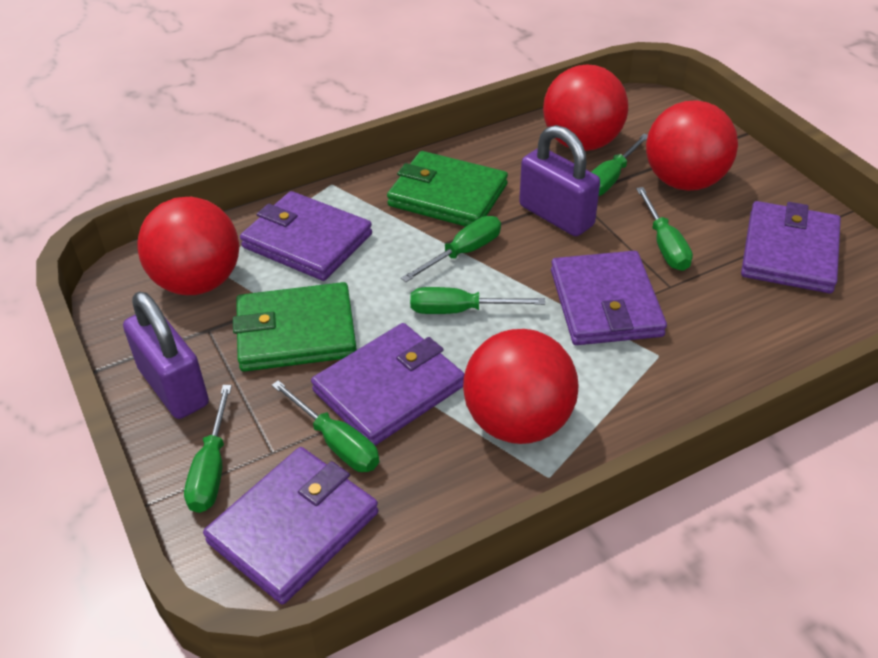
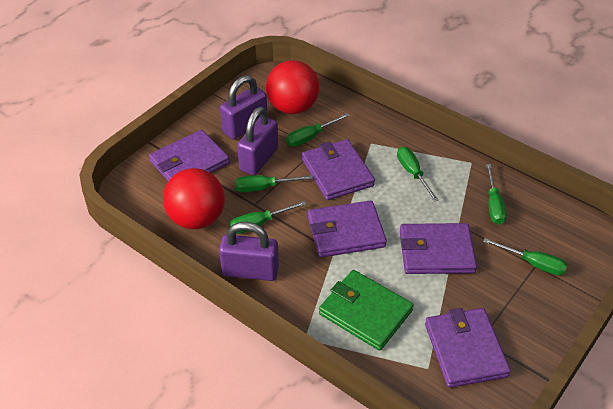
green wallet: [233,282,357,372] [387,151,508,227] = 2 -> [319,270,414,351] = 1
purple padlock: [123,292,209,419] [519,125,600,236] = 2 -> [219,222,279,281] [220,75,267,140] [237,107,278,175] = 3
red ball: [137,197,239,295] [463,329,579,444] [543,64,628,151] [646,100,738,191] = 4 -> [163,168,225,229] [266,60,319,114] = 2

